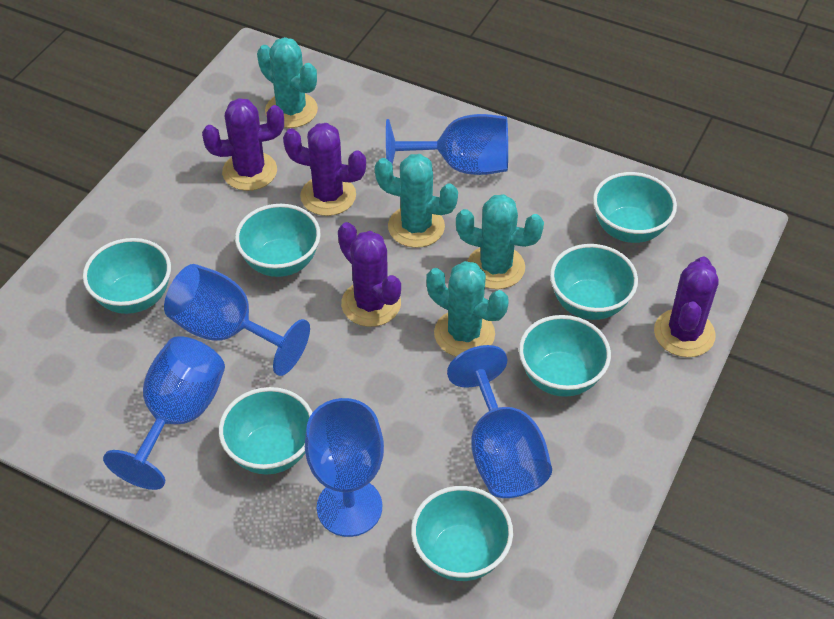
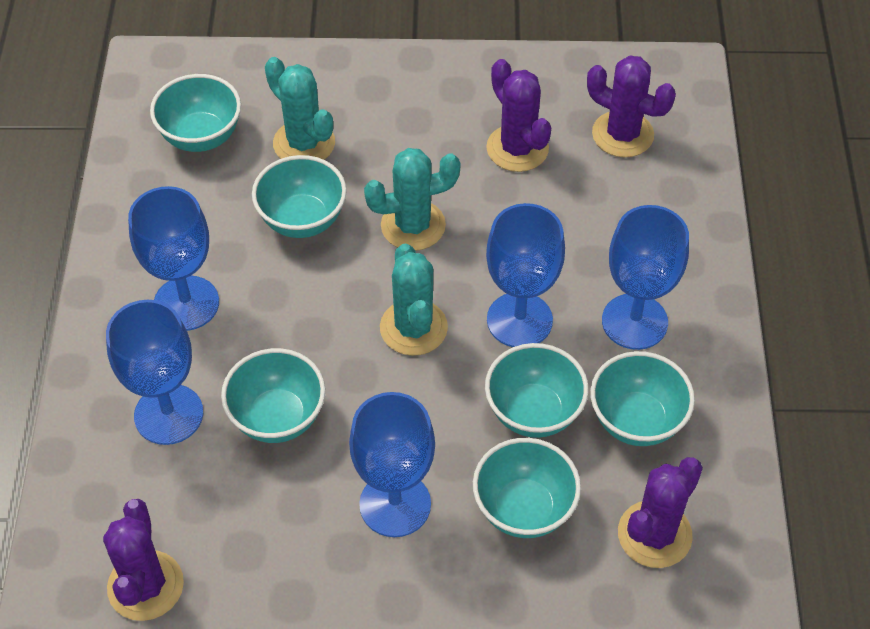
turquoise bowl: [83,238,171,314] [219,387,313,475] [235,204,321,277] [411,486,513,581] [519,315,611,397] [550,244,638,320] [593,172,677,243] = 7 -> [150,74,241,152] [221,348,325,443] [252,155,347,238] [473,438,581,538] [485,343,589,438] [590,351,695,446] = 6
turquoise cactus: [257,37,318,128] [375,154,458,248] [426,261,509,356] [456,194,544,289] = 4 -> [265,57,335,160] [364,148,461,251] [380,243,448,356] = 3

